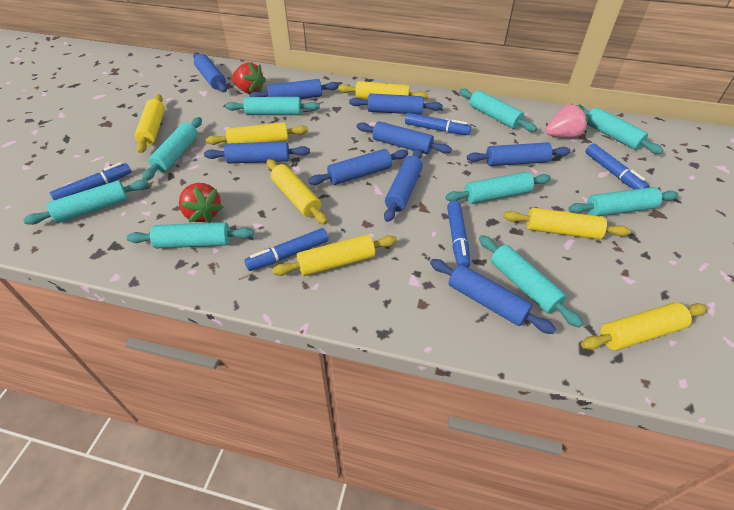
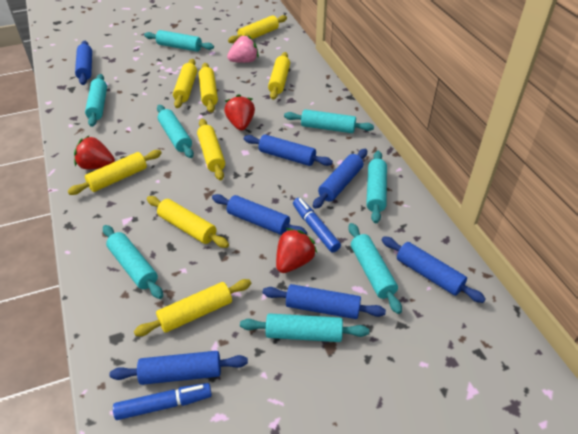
blue marker: [49,162,131,200] [244,228,328,271] [405,113,471,135] [447,201,470,268] [585,143,649,189] = 5 -> [113,383,212,420] [293,198,341,252] = 2
blue rolling pin: [193,52,227,92] [204,141,310,164] [249,79,339,99] [308,149,408,185] [349,93,443,115] [356,121,452,154] [384,149,423,222] [430,259,556,334] [467,142,571,166] = 9 -> [75,41,92,85] [110,351,248,385] [212,194,307,235] [244,135,333,166] [262,284,386,319] [313,149,367,209] [382,236,486,303] = 7
red strawberry: [179,183,223,223] [231,62,266,94] = 2 -> [74,136,115,169] [224,94,255,131] [276,228,317,273] = 3
turquoise rolling pin: [23,180,149,225] [127,222,254,248] [142,117,202,181] [225,97,320,115] [445,172,551,204] [459,89,537,132] [479,235,583,328] [568,187,678,216] [577,105,664,154] = 9 -> [85,74,107,127] [103,225,163,299] [144,30,214,52] [157,105,194,158] [240,313,369,342] [284,109,374,133] [348,223,402,314] [366,151,387,223] = 8
yellow rolling pin: [135,94,165,153] [206,122,308,145] [267,159,328,225] [272,235,397,276] [338,81,428,100] [504,208,631,240] [581,302,707,350] = 7 -> [68,150,162,195] [134,279,251,336] [147,196,229,248] [173,59,197,108] [197,119,225,180] [199,63,218,113] [228,15,287,43] [268,52,290,100] = 8

